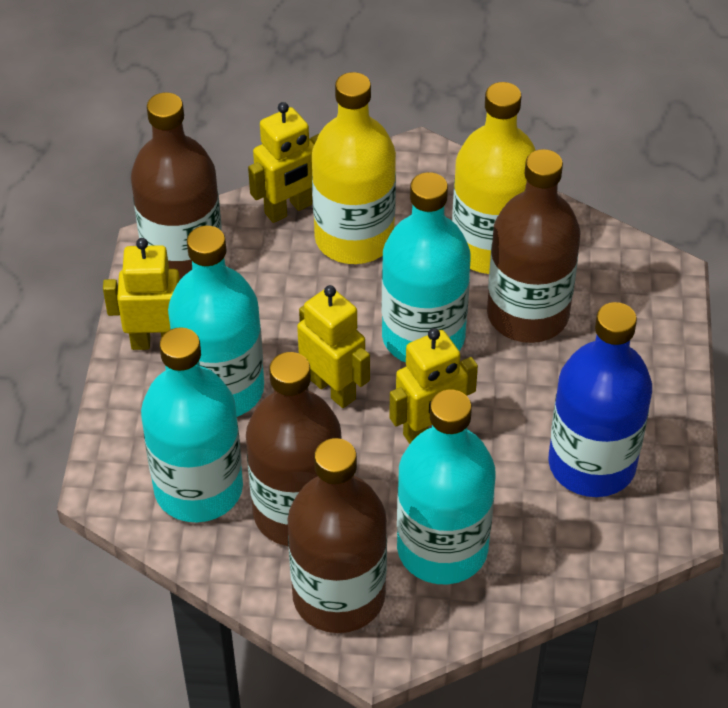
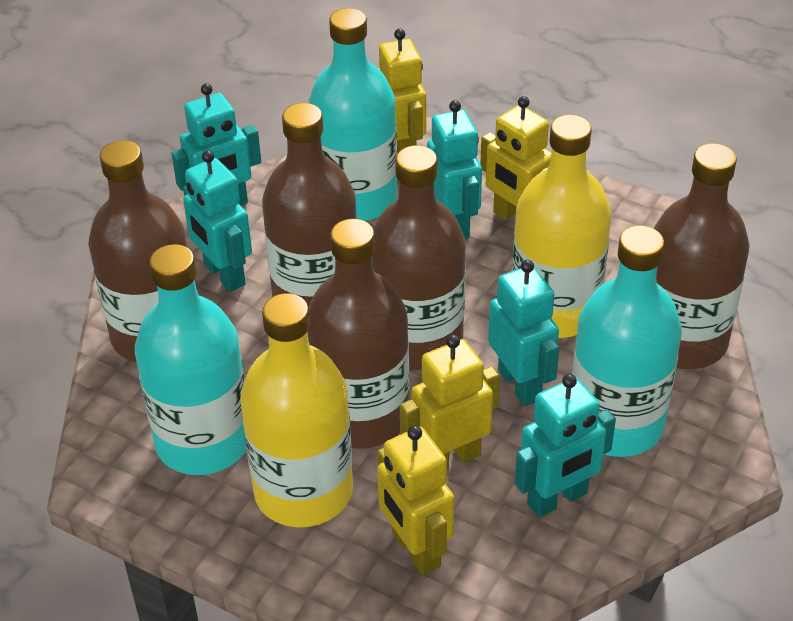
blue bottle: [548,302,652,497] = 1 -> none = 0
brown bottle: [131,93,222,280] [246,352,341,546] [288,438,387,633] [487,149,580,343] = 4 -> [88,140,188,363] [262,103,357,308] [307,219,409,449] [372,145,466,370] [653,143,750,369] = 5
turquoise bottle: [141,327,243,522] [168,225,264,417] [382,172,471,362] [397,389,495,584] = 4 -> [135,244,246,475] [309,8,397,221] [572,226,682,457] = 3
turquoise robot: none = 0 -> [171,83,261,206] [183,150,252,292] [427,100,482,239] [488,260,559,406] [515,374,616,517] = 5

